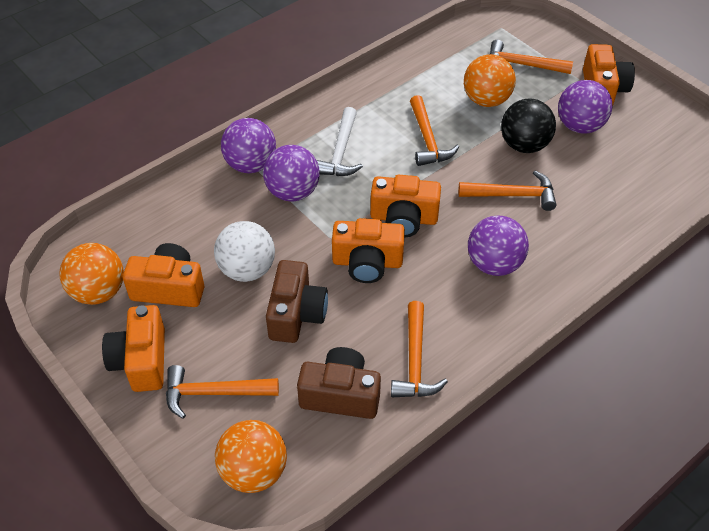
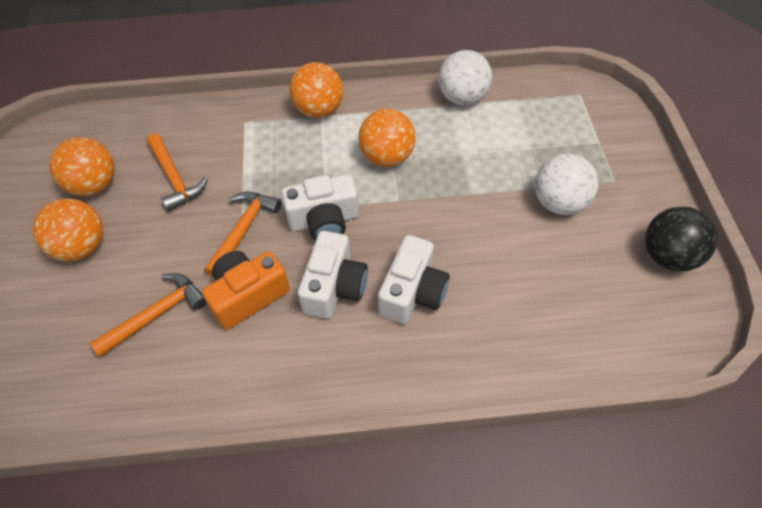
brown camera: [266,260,328,343] [297,347,381,419] = 2 -> none = 0
orange ball: [59,243,124,305] [215,420,287,493] [464,54,516,107] = 3 -> [33,198,103,262] [49,137,115,197] [289,62,343,118] [358,109,416,167] = 4
orange camera: [102,305,165,392] [123,243,204,307] [332,218,405,283] [370,175,441,238] [583,44,635,105] = 5 -> [202,251,290,330] = 1
orange hammer: [166,365,279,419] [391,301,448,397] [410,95,459,166] [458,171,557,211] [490,40,573,74] = 5 -> [89,273,206,357] [147,133,208,212] [204,192,281,278] = 3
purple ball: [221,118,276,173] [263,145,320,201] [468,216,529,276] [558,80,613,134] = 4 -> none = 0
white ball: [214,221,275,282] = 1 -> [439,50,492,106] [535,154,598,215] = 2
white camera: none = 0 -> [281,174,359,240] [298,231,368,319] [378,235,450,324] = 3
white hammer: [317,107,363,176] = 1 -> none = 0

